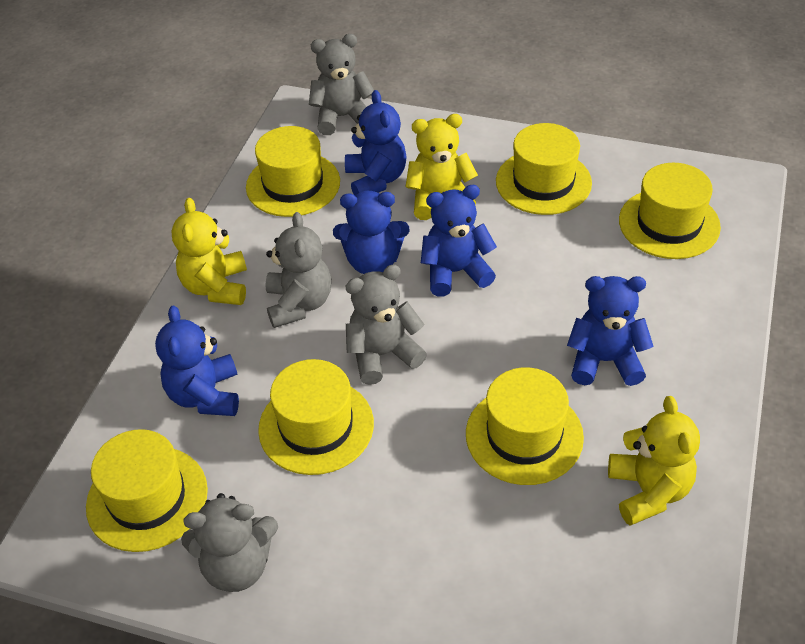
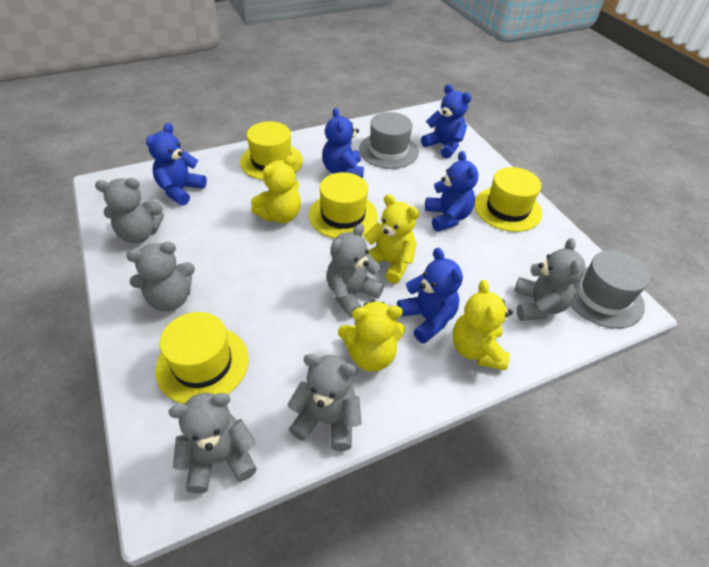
grey hat: none = 0 -> [359,112,419,169] [570,250,650,328] = 2
grey teddy bear: [181,493,278,592] [265,212,331,328] [309,34,374,135] [346,264,427,385] = 4 -> [95,178,164,243] [126,242,195,311] [169,393,257,493] [287,354,362,451] [327,224,384,318] [514,238,585,321] = 6
yellow hat: [86,429,208,552] [246,126,340,217] [258,359,374,475] [466,367,584,485] [496,123,592,215] [619,163,721,259] = 6 -> [155,312,249,404] [240,121,303,180] [309,172,378,238] [474,167,542,232] = 4
yellow teddy bear: [172,198,247,305] [406,114,478,220] [608,396,700,526] = 3 -> [251,155,301,223] [338,300,405,372] [364,194,420,284] [453,280,513,370] = 4

